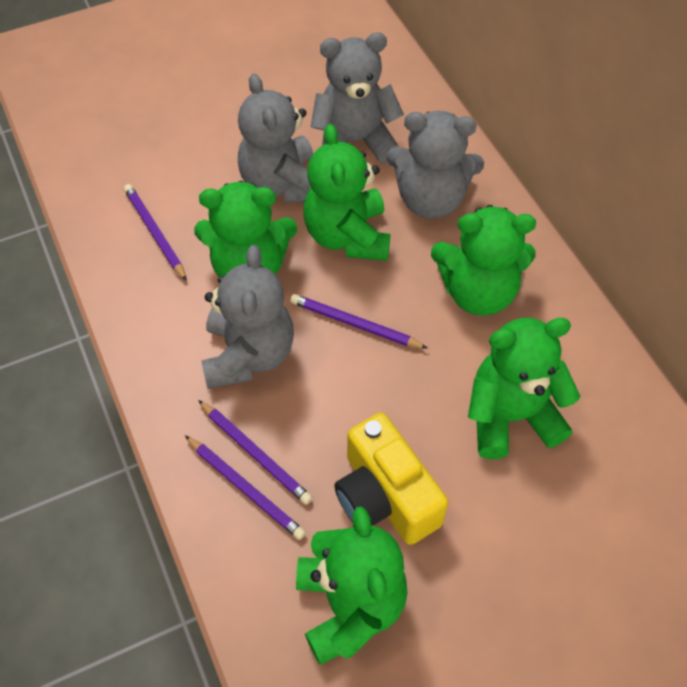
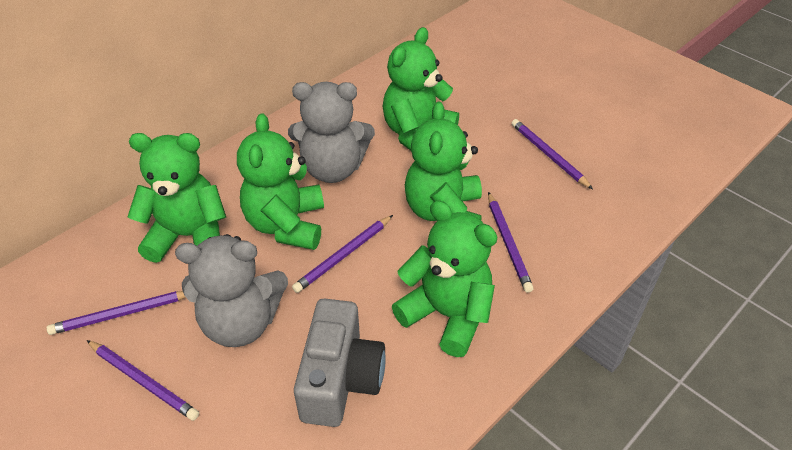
grey camera: none = 0 -> [294,298,386,427] = 1
grey teddy bear: [201,245,294,389] [238,73,313,203] [311,33,404,163] [386,111,484,218] = 4 -> [175,234,288,347] [288,82,375,183] = 2
purple pencil: [124,184,187,281] [185,435,306,540] [198,400,313,505] [290,294,428,349] = 4 -> [47,291,186,335] [87,340,199,421] [292,215,393,293] [488,192,534,293] [512,119,593,189] = 5
yellow camera: [334,413,448,545] = 1 -> none = 0

